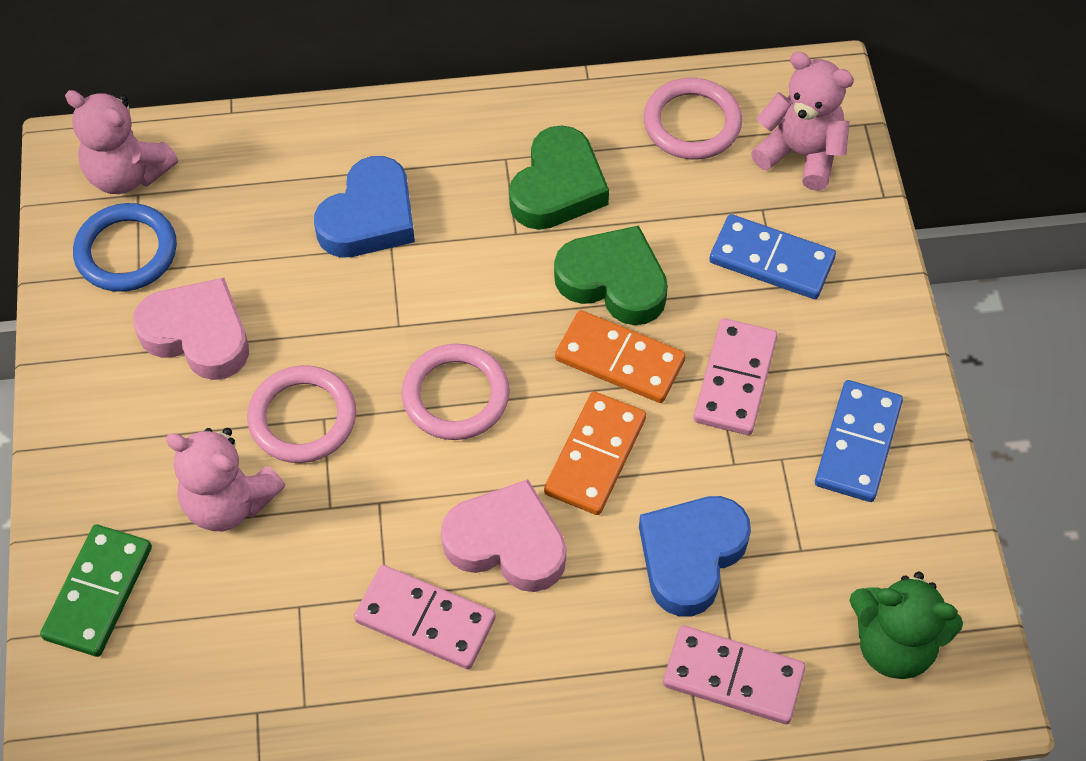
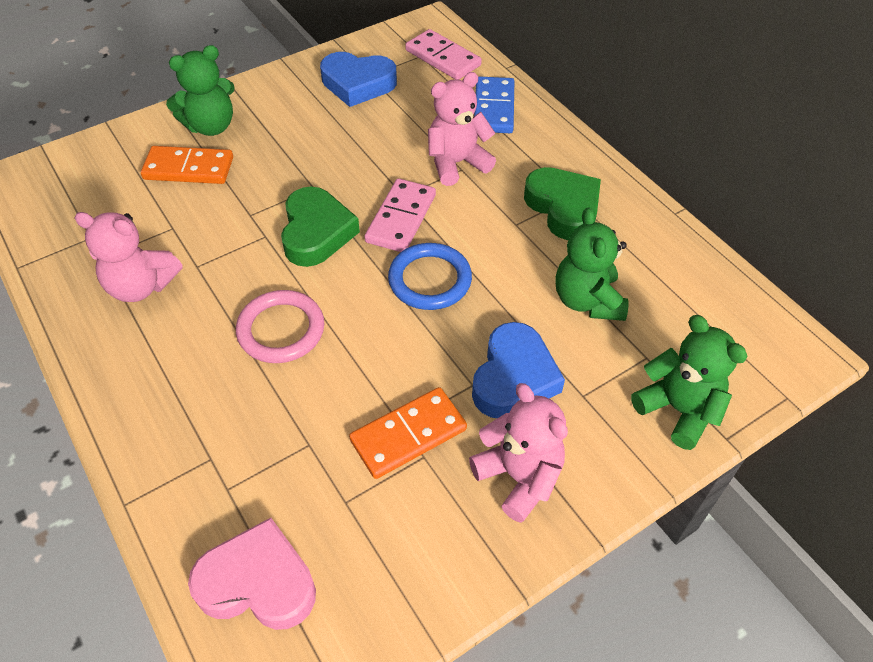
blue domino: [709,214,836,299] [815,380,903,502] = 2 -> [474,76,514,133] = 1
green domino: [40,524,152,657] = 1 -> none = 0
green teddy bear: [849,572,963,679] = 1 -> [166,45,235,136] [556,208,628,321] [631,315,748,450] = 3
pink domino: [354,565,496,669] [663,626,806,724] [694,318,778,435] = 3 -> [364,179,436,252] [405,29,482,80] = 2
pink heart: [133,278,249,380] [441,479,566,592] = 2 -> [188,518,316,630] = 1
pink ring: [247,365,356,463] [401,344,510,440] [644,78,742,159] = 3 -> [236,290,324,363] = 1

